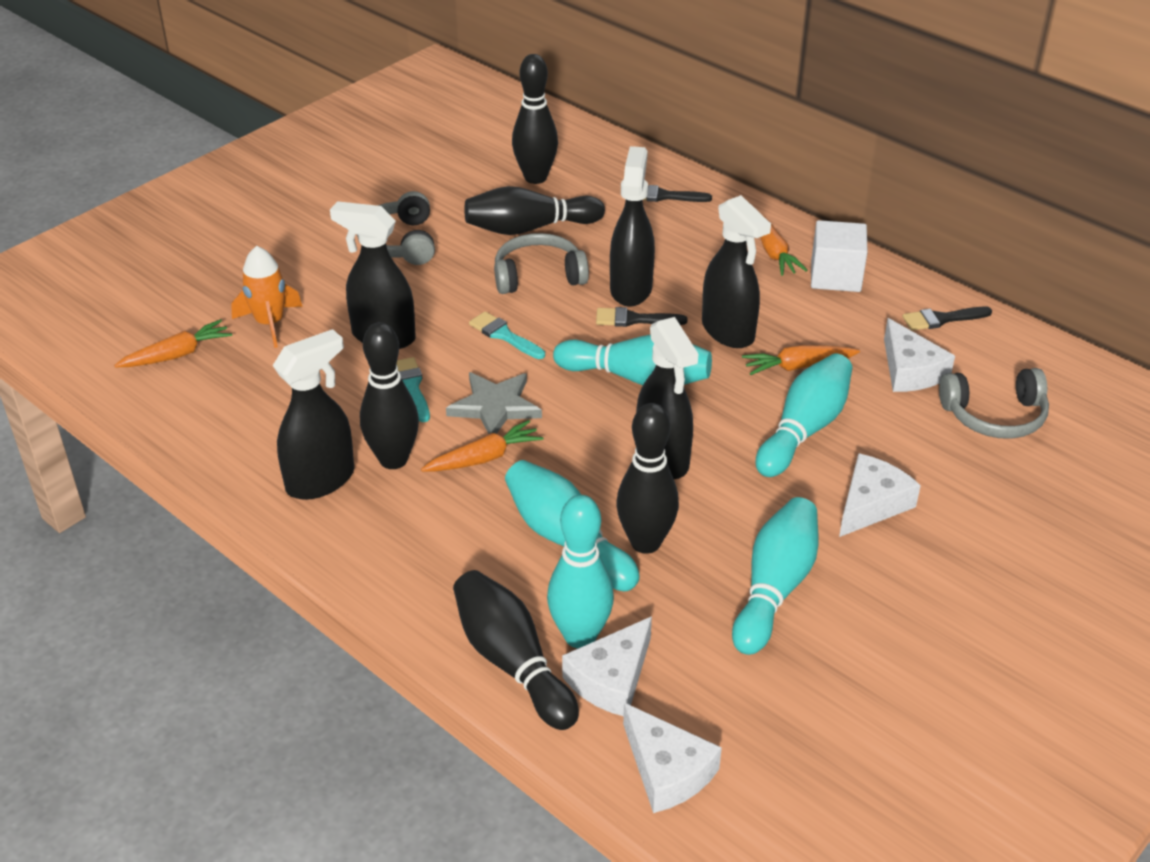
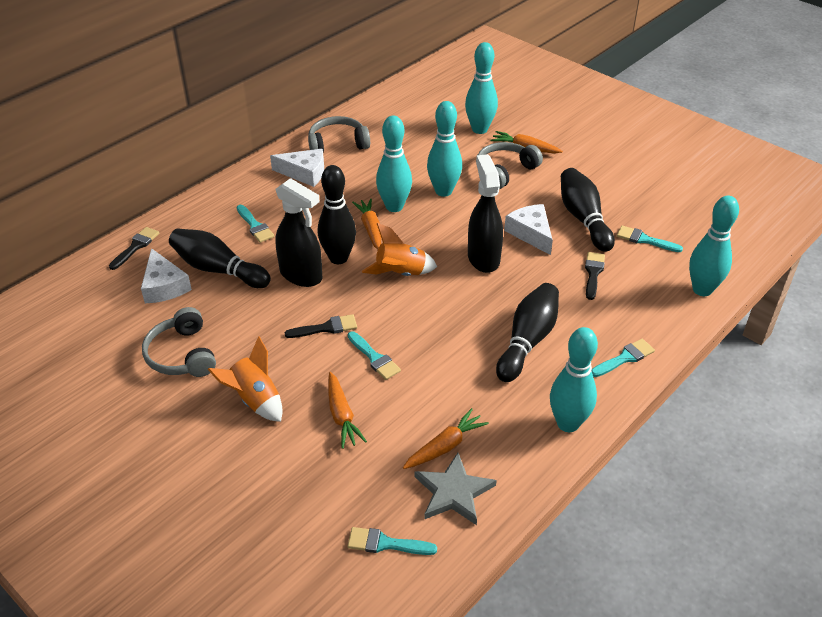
black bowling pin: [360,322,419,469] [453,570,579,730] [464,186,605,235] [512,54,558,184] [617,403,679,554] = 5 -> [169,228,271,288] [318,165,356,264] [496,283,559,382] [561,168,615,252] = 4
black spray bottle: [273,329,354,500] [330,201,416,349] [610,146,655,307] [636,317,698,479] [702,195,771,348] = 5 -> [275,178,322,287] [468,154,503,273] = 2
orange rocket: [231,246,303,348] = 1 -> [207,336,283,422] [362,223,437,276] = 2
turquoise brush: [397,357,430,422] [469,311,545,359] = 2 -> [237,205,275,243] [348,331,401,380] [348,527,437,555] [592,339,655,377] [617,226,683,252] = 5
white cheese: [562,616,652,716] [623,703,722,813] [839,453,921,537] [884,318,955,392] = 4 -> [141,248,192,303] [270,149,324,187] [504,204,553,255] = 3
white cube: [811,220,868,292] = 1 -> none = 0

